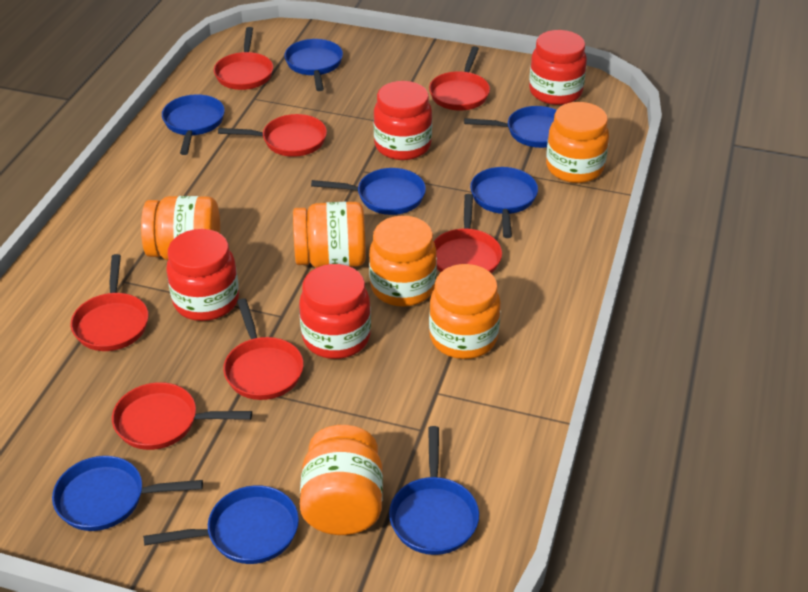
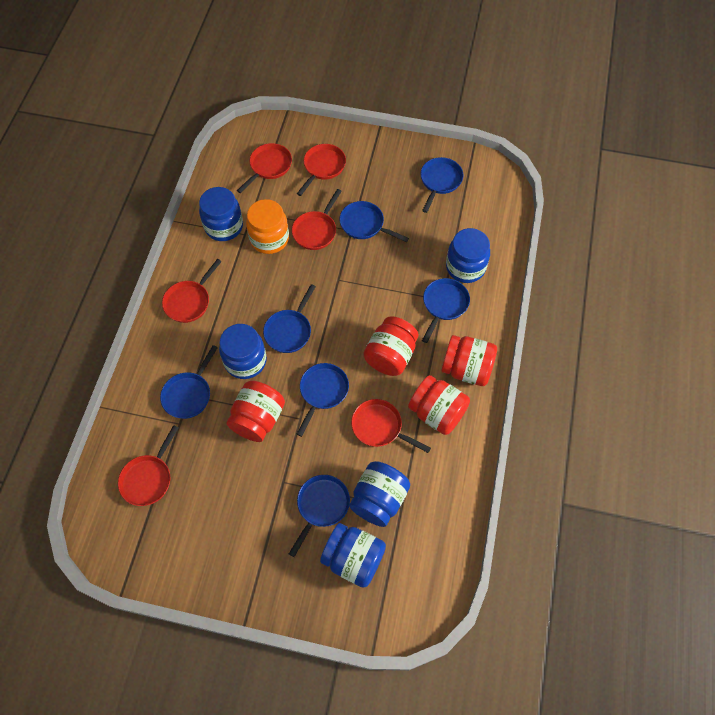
blue jar: none = 0 -> [199,187,243,241] [219,324,267,379] [320,523,386,588] [349,461,410,527] [446,228,490,283] = 5
blue pan: [52,456,203,531] [143,485,299,564] [162,94,225,155] [284,39,343,91] [311,168,426,215] [389,426,479,555] [464,106,556,148] [470,167,538,238] = 8 -> [160,345,218,419] [263,284,316,353] [289,475,350,557] [297,363,349,437] [340,201,409,242] [421,157,463,213] [422,278,470,343] = 7
orange jar: [141,196,220,260] [293,202,366,268] [300,425,383,535] [369,216,437,306] [429,264,501,359] [546,102,609,183] = 6 -> [246,199,289,254] = 1
red pan: [71,254,149,351] [112,382,252,450] [214,27,273,90] [218,114,327,157] [223,298,304,400] [429,46,490,110] [434,194,502,273] = 7 -> [118,425,178,506] [162,259,222,323] [237,143,292,193] [292,189,342,250] [297,144,346,196] [351,399,431,453] = 6

